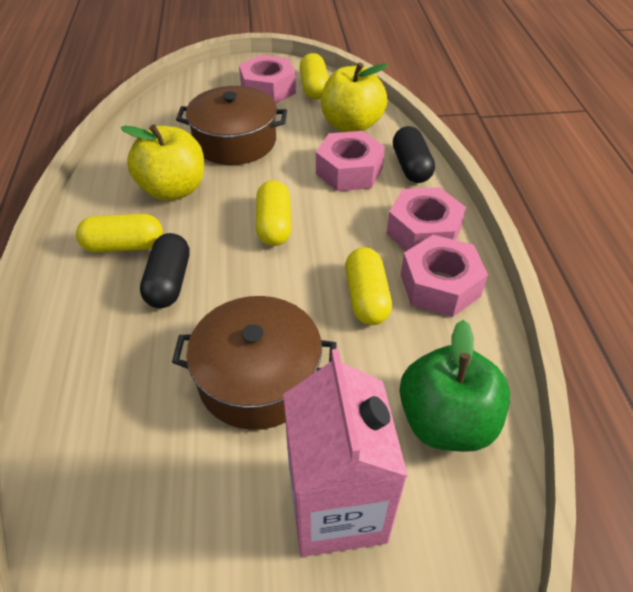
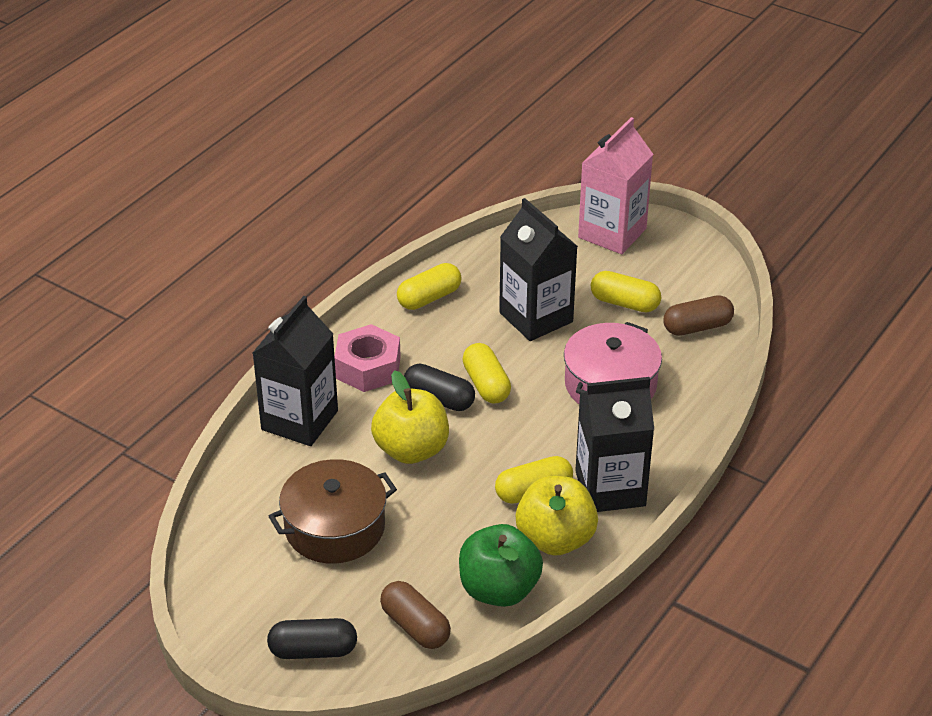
black carton: none = 0 -> [253,296,338,446] [499,198,578,341] [575,377,654,512] = 3
brown capsule: none = 0 -> [380,581,451,649] [663,295,734,336] = 2
brown pot: [172,296,337,430] [176,86,287,165] = 2 -> [269,459,397,564] = 1
pink nut: [239,55,296,104] [316,131,385,191] [386,187,466,251] [401,235,488,317] = 4 -> [334,324,401,392] = 1
pink pot: none = 0 -> [564,322,662,404] = 1

